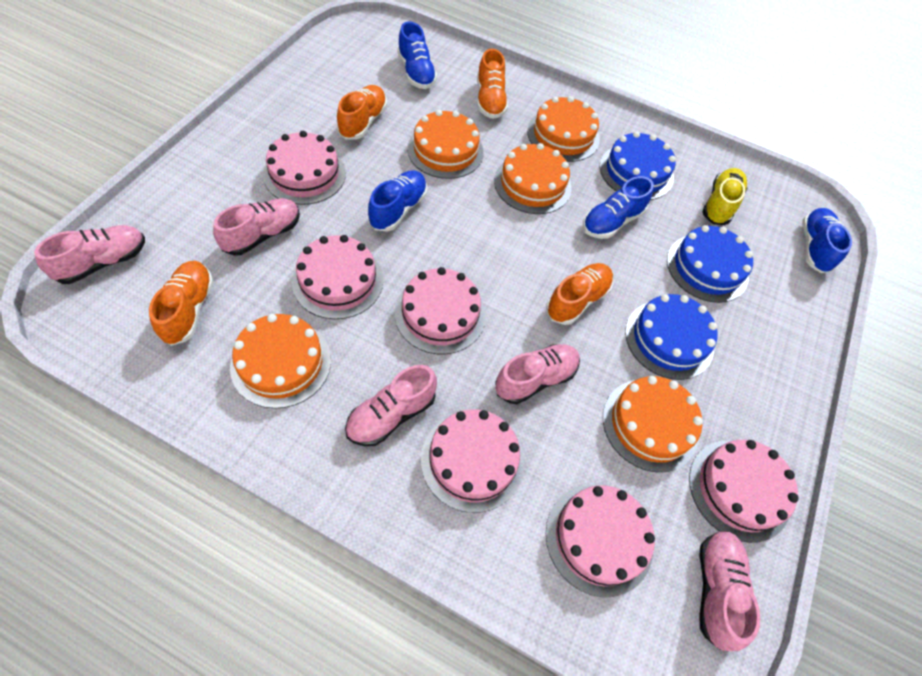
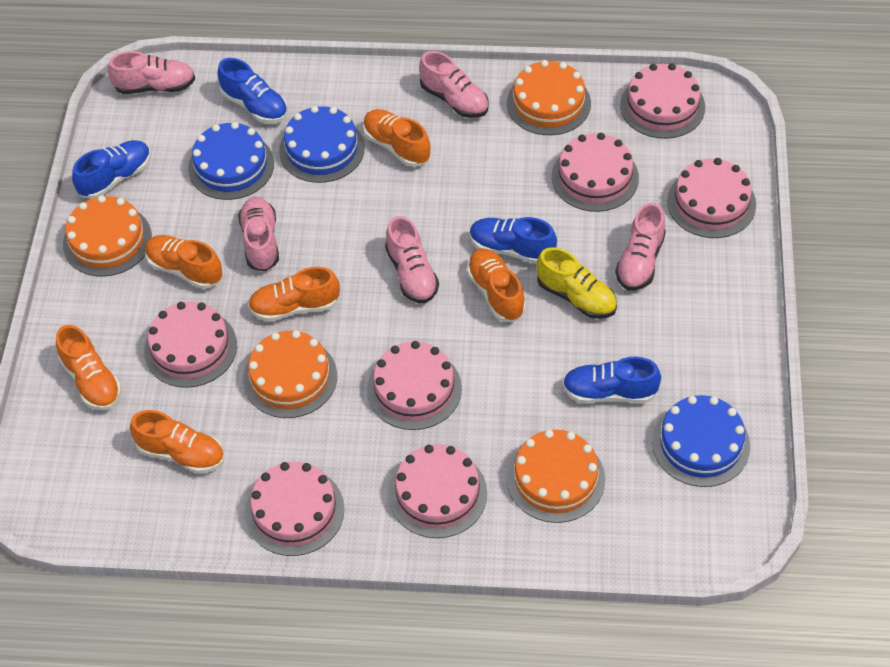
orange cake: [230,314,331,409] [407,110,484,179] [494,143,571,214] [527,96,600,162] [603,376,703,472] = 5 -> [63,195,152,277] [243,330,337,418] [507,60,591,135] [507,429,605,523] = 4
orange shoe: [149,261,214,346] [337,85,387,139] [477,49,508,119] [546,263,613,325] = 4 -> [56,325,121,410] [130,410,224,474] [145,235,223,289] [248,267,340,322] [363,109,431,167] [467,248,526,321] = 6
pink cake: [263,131,346,205] [292,235,383,319] [395,267,486,354] [421,409,524,513] [546,484,655,597] [689,440,799,543] = 6 -> [144,302,237,388] [245,462,345,556] [367,341,462,430] [388,444,487,538] [552,133,639,212] [620,63,705,139] [667,158,756,238] = 7

